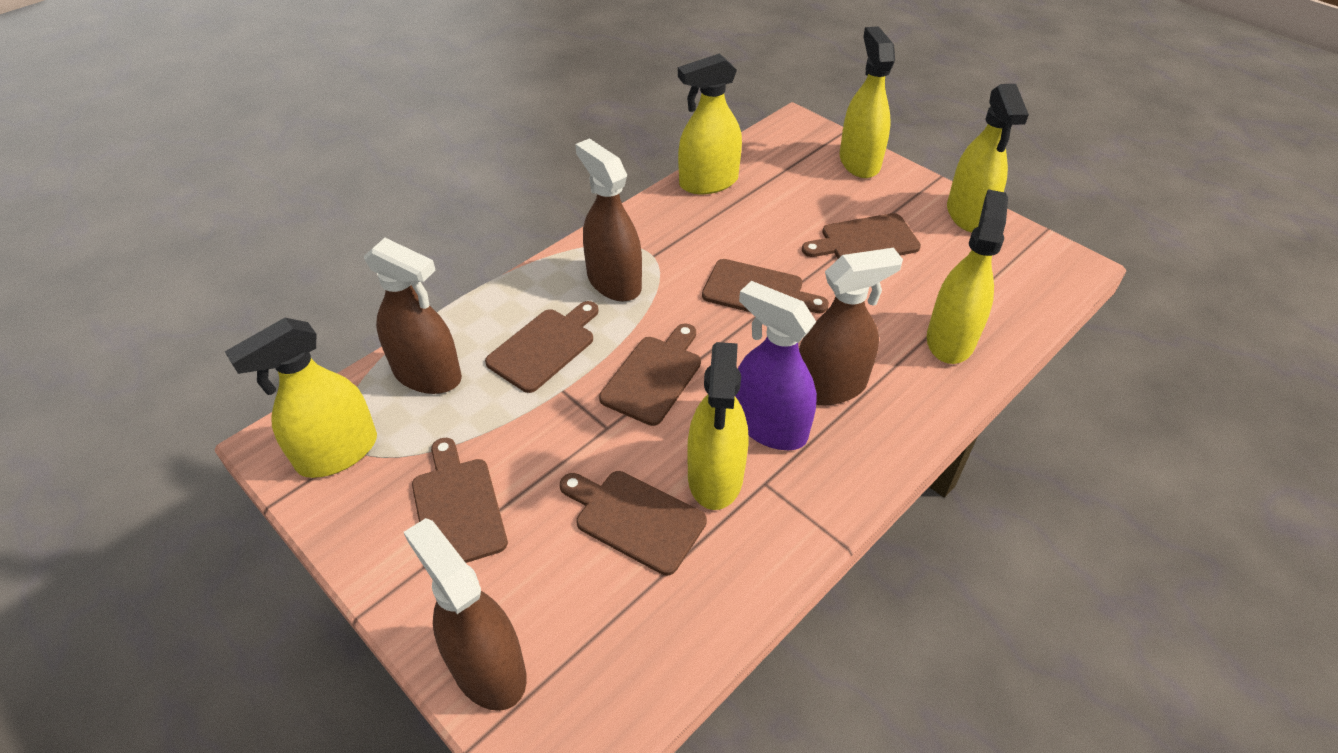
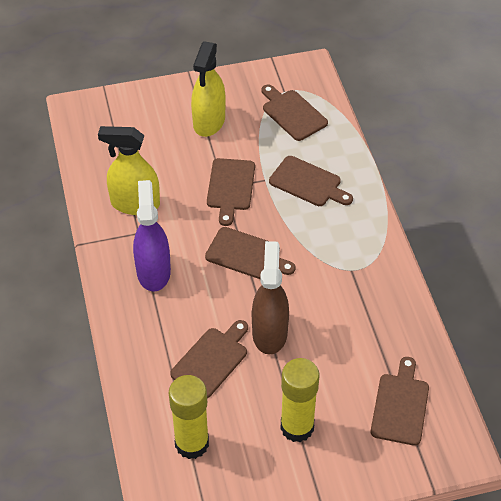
brown spray bottle: [364,238,462,394] [404,518,527,711] [575,139,642,301] [799,248,903,405] = 4 -> [252,241,289,355] = 1
yellow glue stick: none = 0 -> [169,375,209,459] [280,358,320,442] = 2
yellow spray bottle: [225,318,377,478] [678,54,742,194] [687,342,748,510] [839,26,895,178] [927,189,1008,364] [947,84,1029,232] = 6 -> [98,126,160,215] [191,41,226,137] = 2

